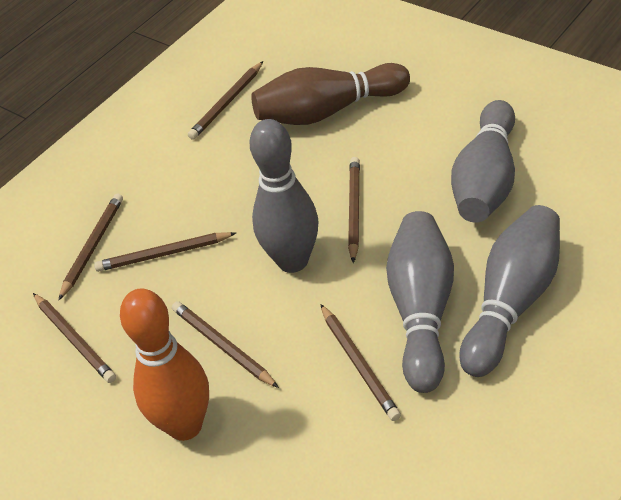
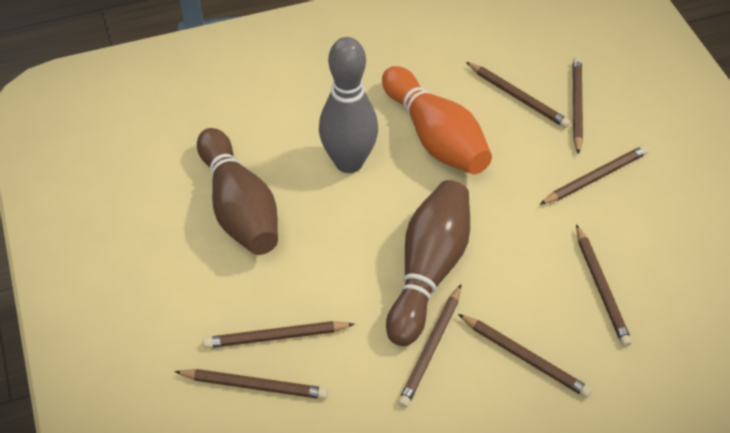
brown bowling pin: [251,63,410,125] = 1 -> [197,128,278,255] [386,180,470,346] = 2
brown pencil: [33,293,116,383] [59,194,123,300] [94,232,236,272] [172,301,279,388] [188,61,263,140] [320,304,401,421] [348,157,360,263] = 7 -> [174,369,328,399] [203,321,355,348] [398,284,461,408] [458,314,592,398] [466,62,570,128] [539,145,649,205] [572,57,583,155] [576,224,632,347] = 8
grey bowling pin: [250,119,318,273] [386,211,454,393] [451,100,515,223] [459,205,560,377] = 4 -> [319,37,378,173] = 1

